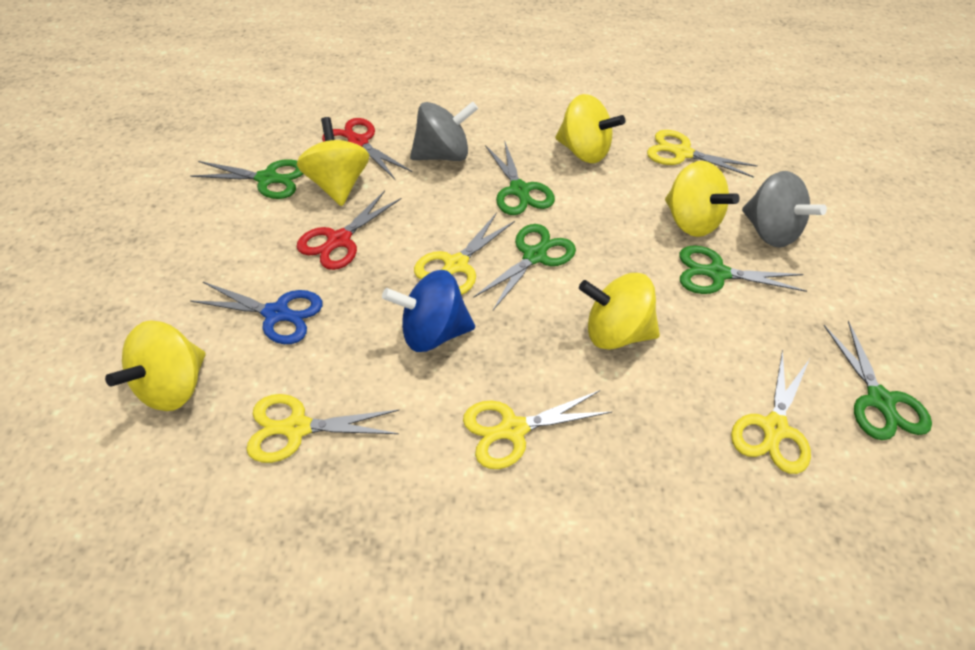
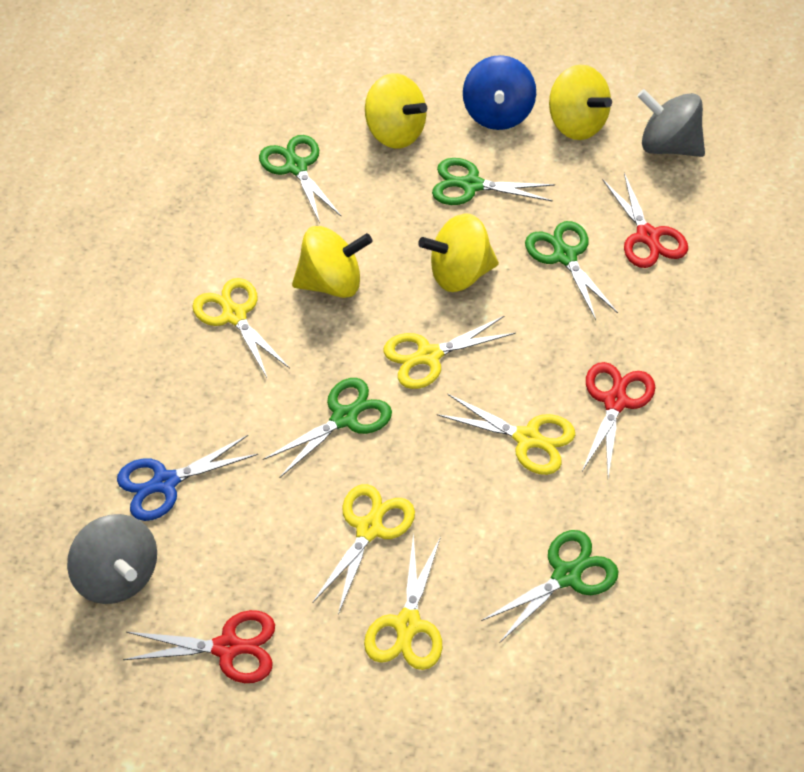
red scissors: [297,190,402,270] [322,118,412,180] = 2 -> [123,610,275,683] [582,362,655,477] [602,173,688,268] = 3
yellow spinning top: [105,320,206,411] [297,117,369,206] [555,94,625,163] [579,273,660,350] [665,161,740,237] = 5 -> [292,226,373,298] [365,73,427,149] [418,213,499,292] [549,65,612,140] = 4

